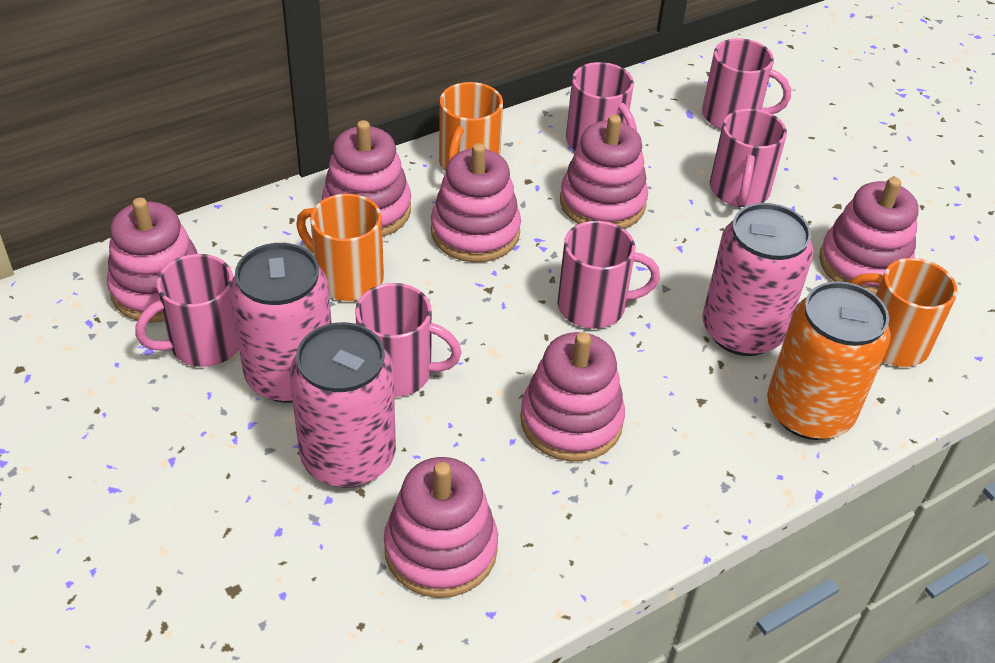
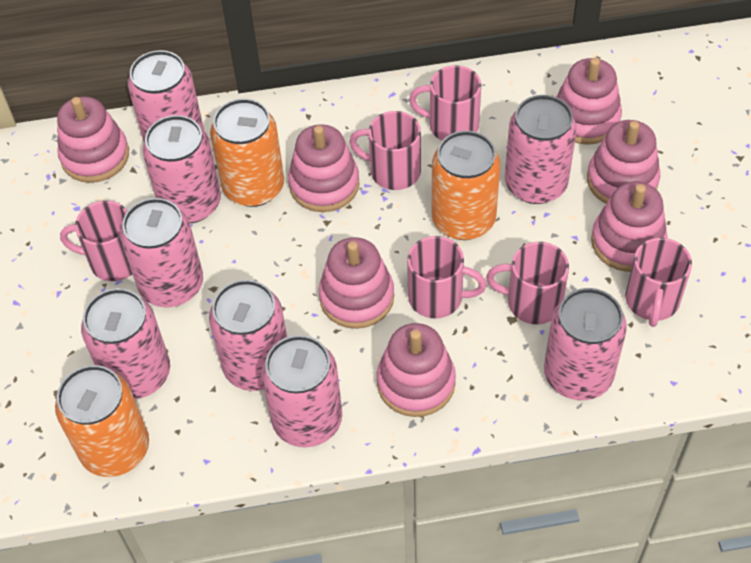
orange can: [767,281,891,440] = 1 -> [55,365,149,477] [210,98,284,207] [431,131,500,240] = 3
orange mug: [296,194,384,301] [439,82,503,172] [849,258,958,367] = 3 -> none = 0
pink can: [230,243,332,403] [290,322,396,488] [702,203,814,356] = 3 -> [81,288,170,399] [120,198,203,307] [128,50,204,142] [143,115,221,223] [209,280,287,391] [261,335,342,447] [505,95,577,204] [544,288,627,400] = 8

